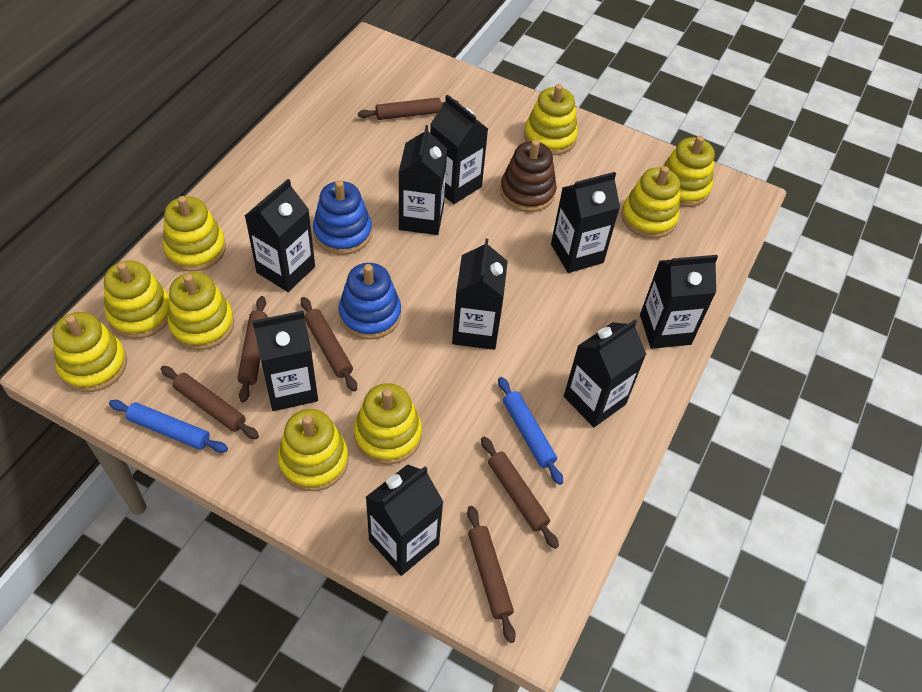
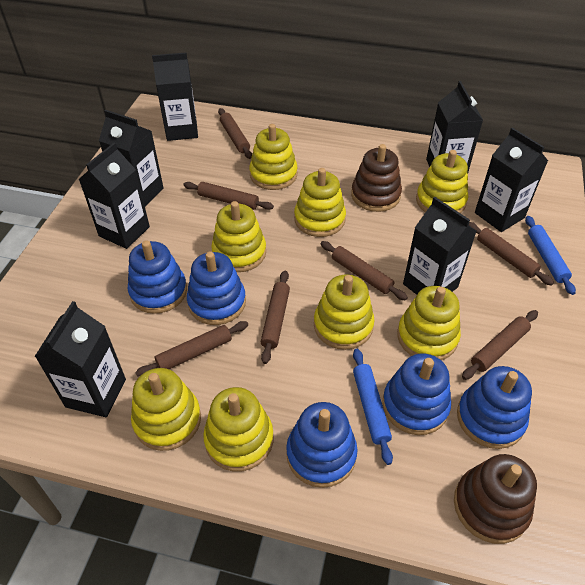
black carton: [245,179,315,292] [252,311,318,411] [366,464,443,576] [398,125,447,235] [430,94,488,204] [452,239,508,350] [551,172,620,273] [564,319,647,427] [640,255,718,349] = 9 -> [34,301,126,417] [79,143,150,249] [99,110,164,206] [152,52,198,141] [403,197,477,295] [426,81,483,173] [475,127,548,232] = 7
blue stacking toy: [313,180,372,255] [338,263,401,340] = 2 -> [128,240,187,314] [187,251,246,325] [286,402,358,488] [382,354,451,435] [457,366,532,449] = 5
brown rolling pin: [161,366,259,439] [237,296,268,402] [301,297,357,392] [358,98,459,120] [467,506,516,643] [481,437,559,549] = 6 -> [135,321,248,377] [183,182,274,210] [218,108,252,159] [261,270,290,364] [321,241,408,300] [462,310,538,380] [469,222,554,286] = 7
brown stacking toy: [500,140,557,212] = 1 -> [351,144,402,212] [454,454,537,544] = 2
yellow stacking toy: [52,312,127,392] [104,261,169,339] [163,196,226,272] [168,272,234,350] [278,409,349,491] [354,383,422,465] [524,84,578,155] [621,166,680,239] [661,136,715,207] = 9 -> [131,368,201,451] [203,387,273,472] [211,201,266,272] [249,124,298,190] [294,168,346,237] [314,275,375,350] [397,286,461,360] [416,150,468,213] = 8

